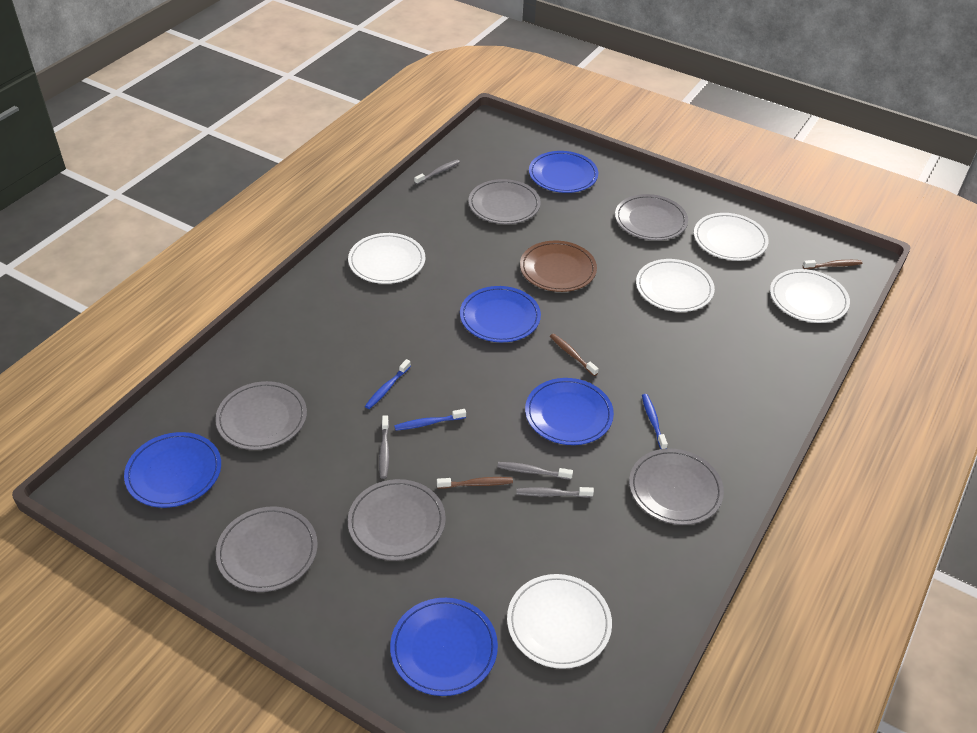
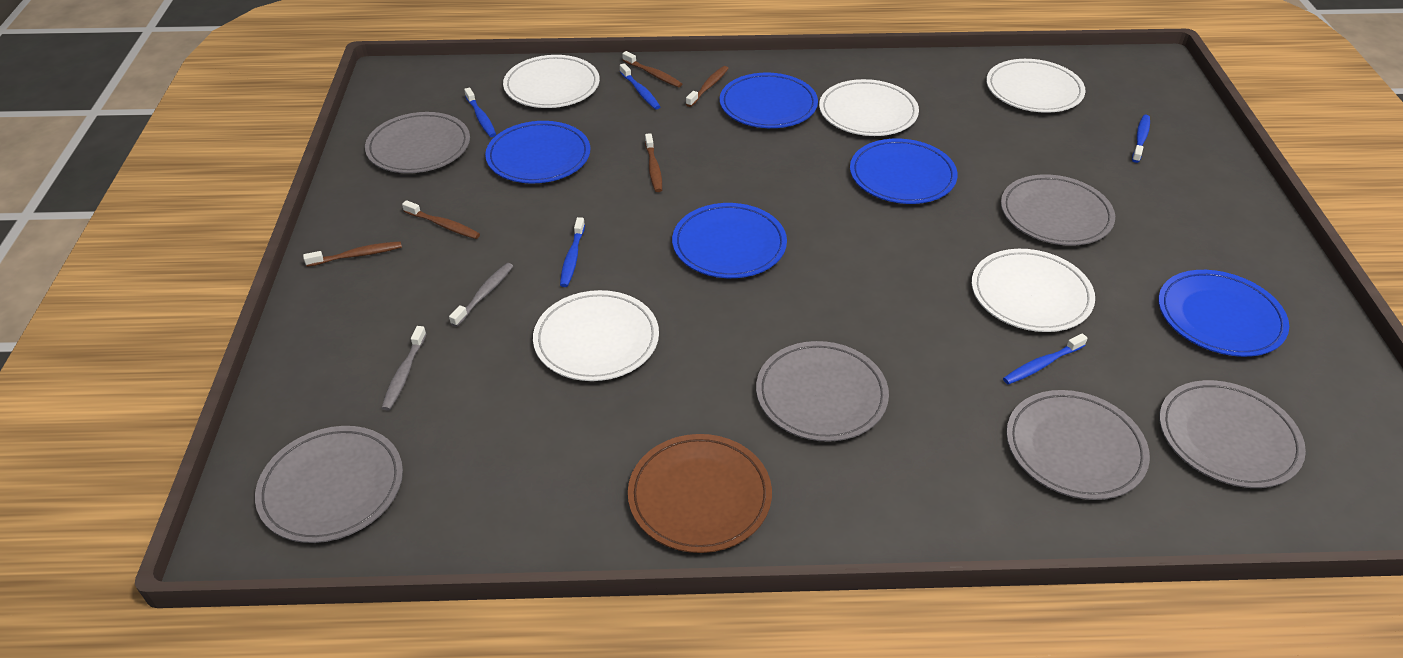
blue toothbrush: [365,359,411,409] [394,409,466,431] [642,394,668,449] = 3 -> [464,88,496,137] [560,217,585,287] [620,63,661,110] [1003,334,1088,385] [1132,115,1150,163] = 5
brown toothbrush: [437,477,513,489] [550,334,599,376] [803,260,862,269] = 3 -> [303,241,402,267] [402,200,480,239] [622,51,682,88] [645,133,662,192] [686,66,729,107] = 5
grey toothbrush: [379,415,389,479] [414,160,460,184] [497,462,573,480] [516,487,594,498] = 4 -> [382,326,426,411] [449,263,513,327] = 2

